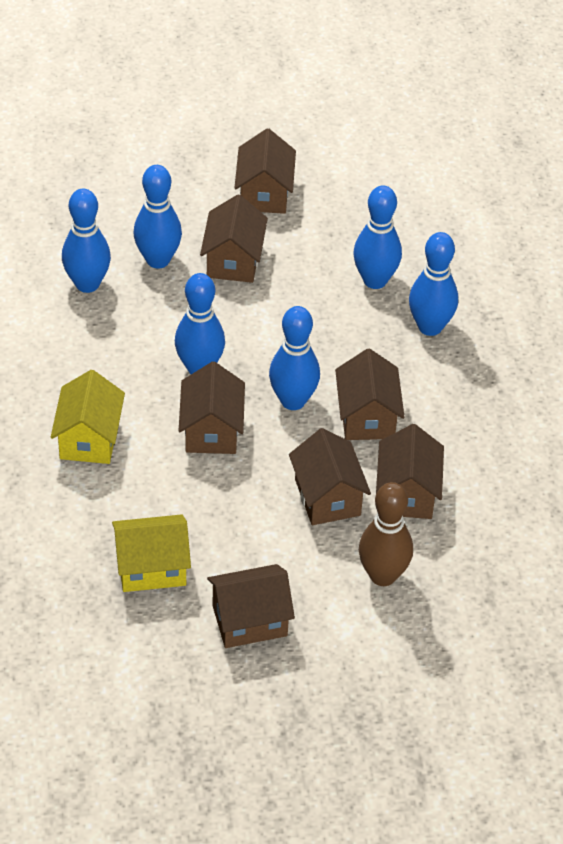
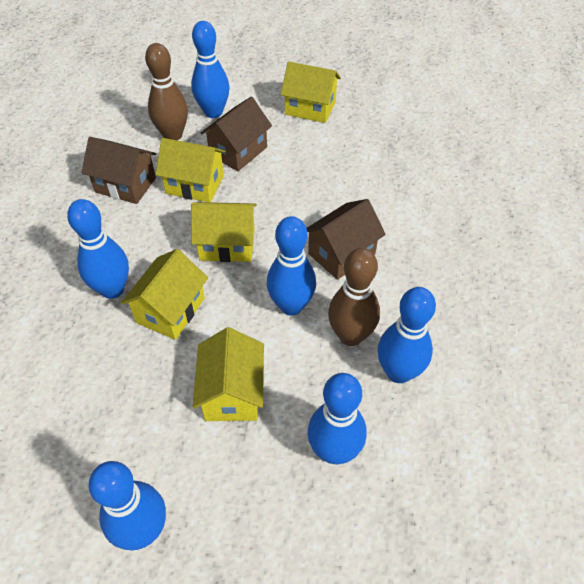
brown bowling pin: [359,482,413,586] = 1 -> [145,43,188,140] [328,248,380,346] = 2
brown house: [179,361,245,454] [200,194,268,283] [207,564,295,648] [235,129,296,214] [289,428,371,525] [335,348,405,440] [376,424,444,519] = 7 -> [82,137,156,204] [201,97,272,171] [307,199,386,280] = 3
yellow house: [51,370,125,464] [112,514,191,592] = 2 -> [121,249,208,340] [156,138,226,202] [191,202,257,262] [193,327,264,421] [281,62,341,123] = 5

